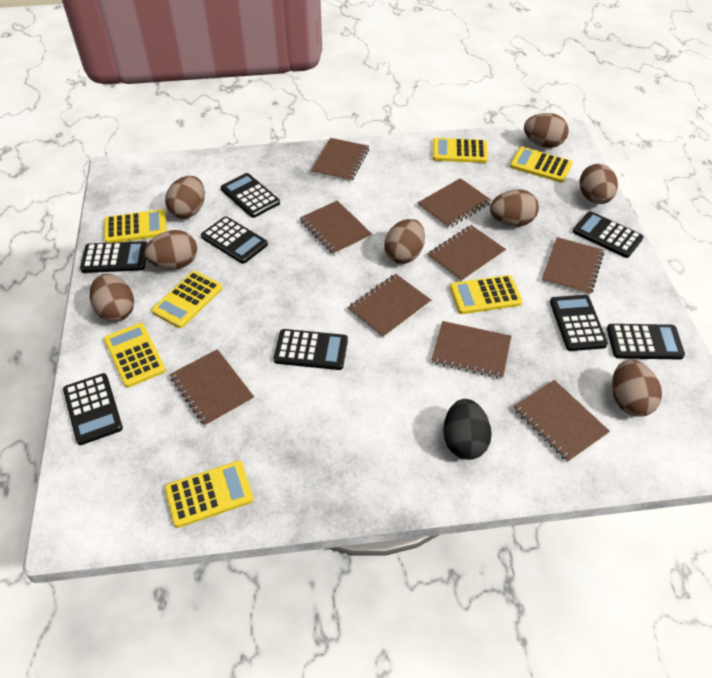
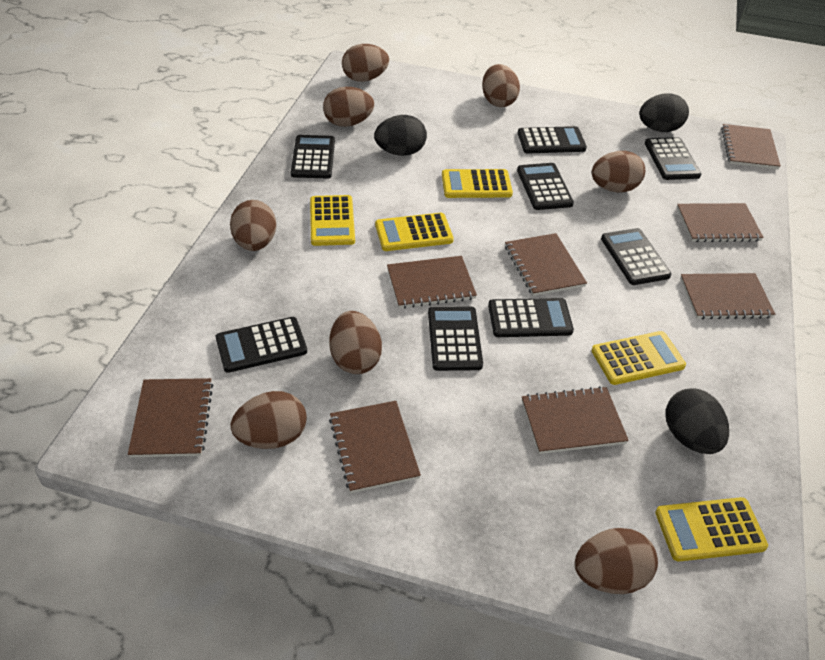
black egg: [443,399,492,460] = 1 -> [374,115,427,156] [639,93,689,132] [666,388,729,454] = 3
brown notebook: [170,349,254,427] [300,200,372,255] [311,138,369,182] [348,274,431,338] [418,178,492,229] [428,225,506,282] [431,321,511,379] [514,380,610,463] [542,237,604,296] = 9 -> [128,378,213,458] [329,401,421,493] [387,256,477,309] [505,233,587,296] [522,386,629,454] [677,203,764,242] [680,273,775,319] [721,124,781,169] = 8
yellow calculator: [104,209,167,243] [104,323,166,388] [151,271,222,328] [165,461,254,528] [433,138,488,163] [450,275,523,314] [510,147,573,183] = 7 -> [310,195,355,246] [375,213,454,251] [442,169,513,198] [592,331,686,385] [655,497,768,561] = 5

